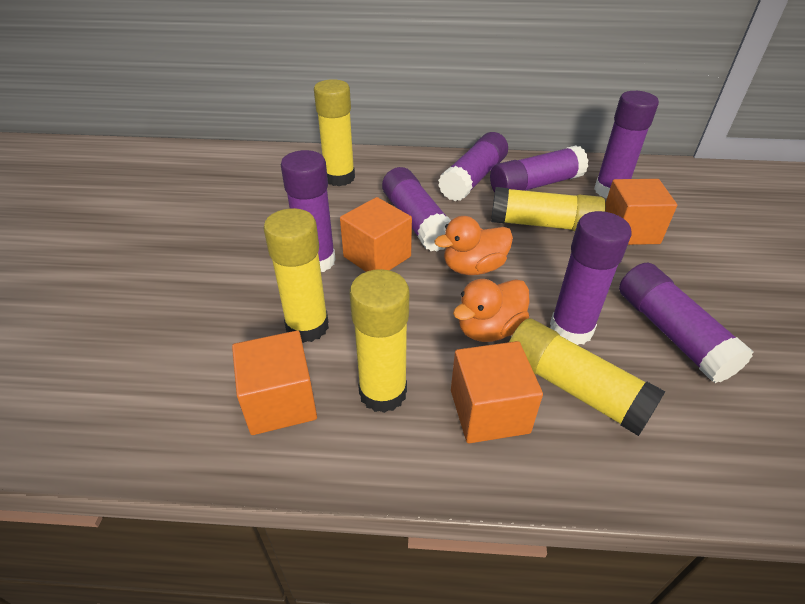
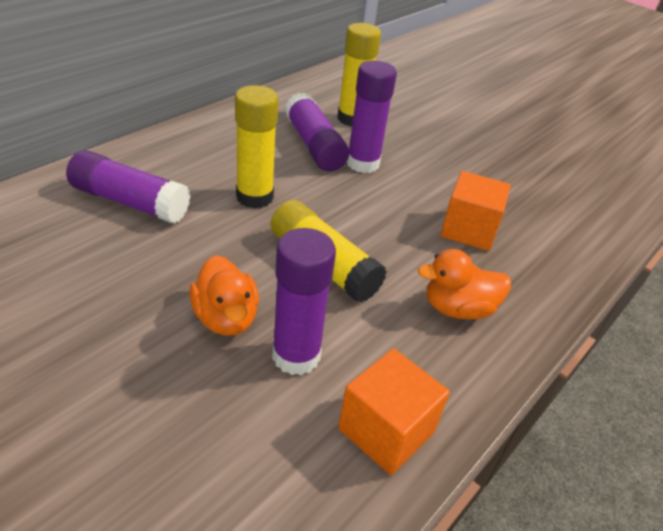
orange cube: [232,331,317,435] [340,197,412,272] [451,341,543,443] [605,179,677,245] = 4 -> [338,349,450,475] [440,171,511,251] = 2
purple glue stick: [281,150,336,272] [382,167,451,252] [438,132,508,201] [490,145,589,192] [550,211,632,345] [594,91,659,198] [619,263,754,383] = 7 -> [66,150,191,224] [272,228,336,375] [285,93,349,172] [346,61,397,173] = 4
yellow glue stick: [263,208,329,343] [314,79,355,186] [350,269,409,413] [491,187,606,231] [509,318,665,436] = 5 -> [235,85,278,208] [271,200,387,303] [337,23,381,126] = 3

